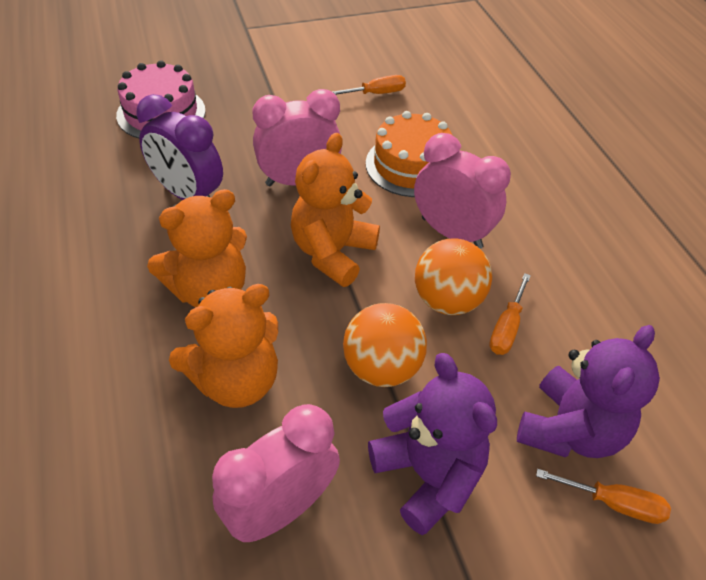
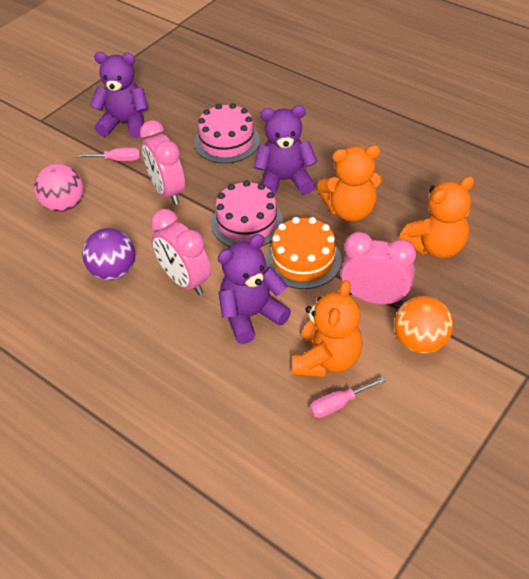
orange ball: [343,303,427,387] [415,238,492,315] = 2 -> [394,296,453,354] = 1
orange screwdriver: [332,75,406,95] [489,273,531,355] [536,469,671,524] = 3 -> none = 0
pink ball: none = 0 -> [34,164,84,212] = 1
pink cake: [116,60,206,138] = 1 -> [194,103,260,163] [211,180,283,246] = 2
pink screwdriver: none = 0 -> [76,147,140,161] [310,377,386,418] = 2
purple ball: none = 0 -> [82,228,135,280] = 1
purple clock: [136,94,223,200] = 1 -> none = 0
purple teddy bear: [368,353,497,535] [517,325,660,458] = 2 -> [90,52,148,138] [218,234,291,344] [254,105,318,196] = 3

